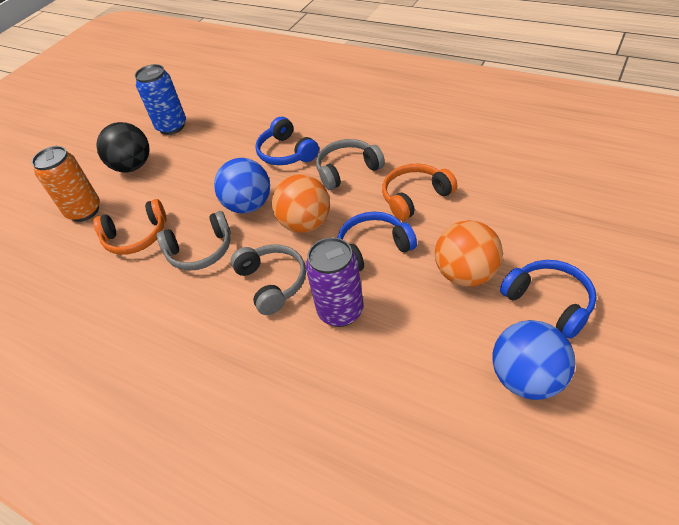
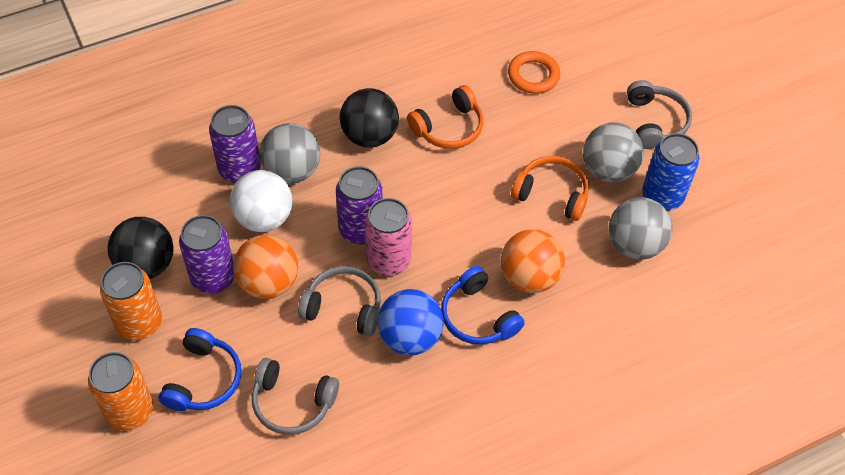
black ball: [97,122,150,172] = 1 -> [108,217,174,279] [340,88,399,148] = 2
blue ball: [214,158,270,214] [493,320,576,400] = 2 -> [378,289,444,356] = 1
blue headphones: [255,117,319,165] [338,211,417,271] [500,260,596,339] = 3 -> [158,328,241,411] [441,266,525,345] = 2
grey ball: none = 0 -> [259,123,320,184] [583,122,644,183] [609,197,673,259] = 3
orange can: [31,146,100,222] = 1 -> [88,352,153,431] [100,262,162,340] = 2
orange ring: none = 0 -> [508,51,560,94] = 1
pink can: none = 0 -> [365,198,412,276] = 1
purple can: [306,237,364,327] = 1 -> [179,215,235,293] [209,105,261,183] [336,166,383,244] = 3
white ball: none = 0 -> [230,170,292,232] = 1

